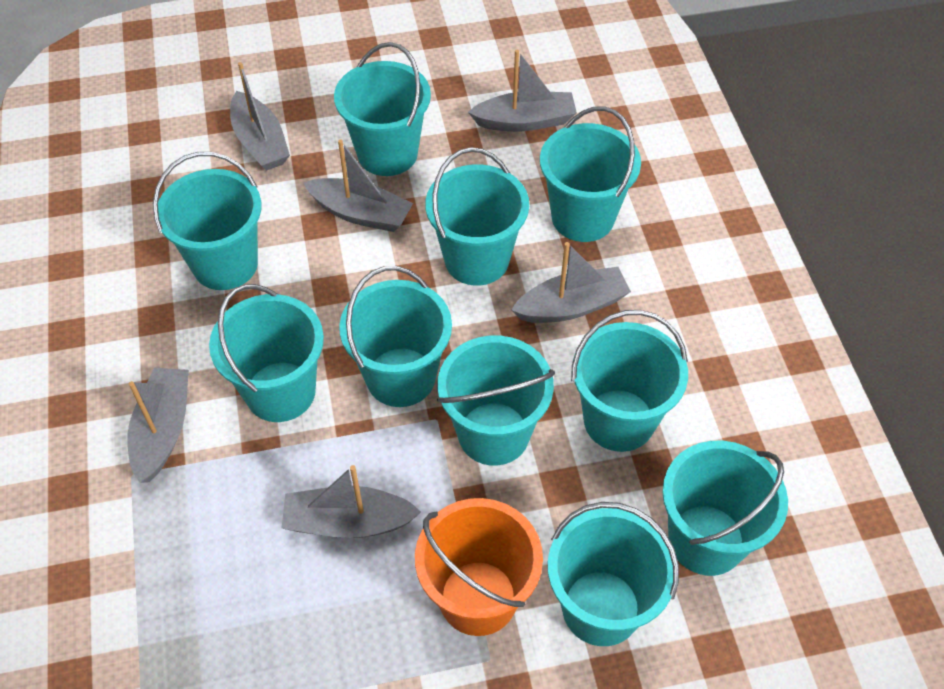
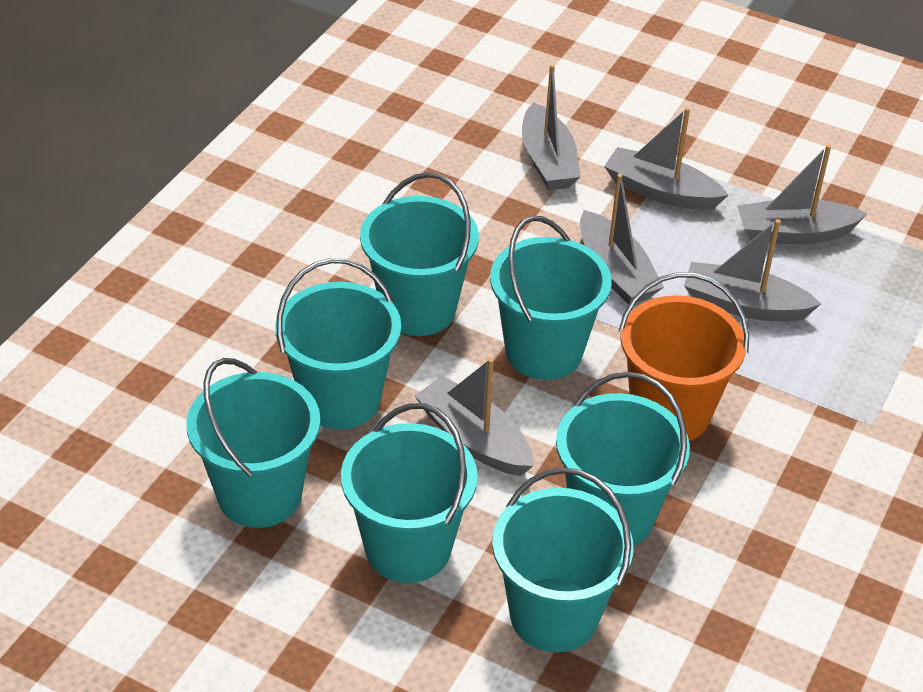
turquoise bucket: [153,152,261,290] [209,284,324,422] [334,42,431,176] [339,266,452,407] [425,147,529,286] [437,336,555,466] [540,106,641,242] [547,502,679,646] [571,310,688,452] [662,441,788,576] = 10 -> [186,358,320,528] [275,258,401,430] [341,403,478,583] [360,172,479,336] [490,216,612,380] [492,467,633,652] [556,372,690,546] = 7

